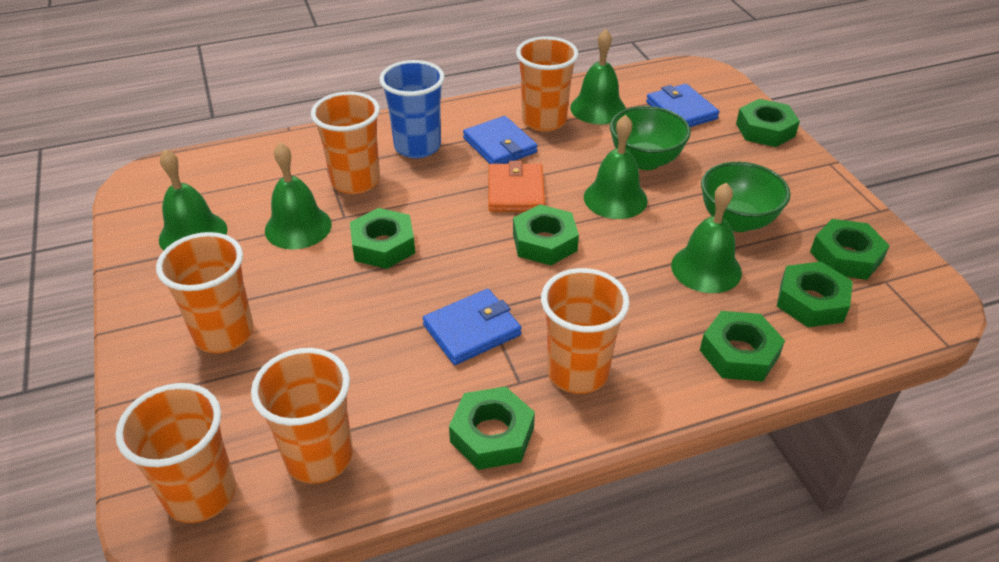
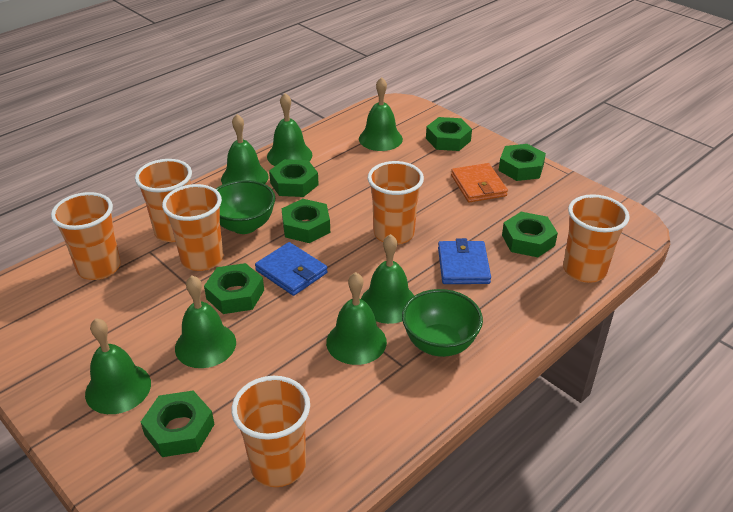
blue cup: [379,60,445,158] = 1 -> none = 0
blue wallet: [423,289,522,365] [463,116,538,164] [646,84,720,127] = 3 -> [255,242,328,296] [438,238,491,284] = 2
green bell: [159,149,228,251] [265,142,332,249] [570,29,626,125] [584,115,648,219] [671,183,742,293] = 5 -> [85,318,151,414] [175,276,236,368] [221,114,268,184] [267,93,312,166] [326,272,387,365] [359,77,403,151] [361,234,415,324] = 7

